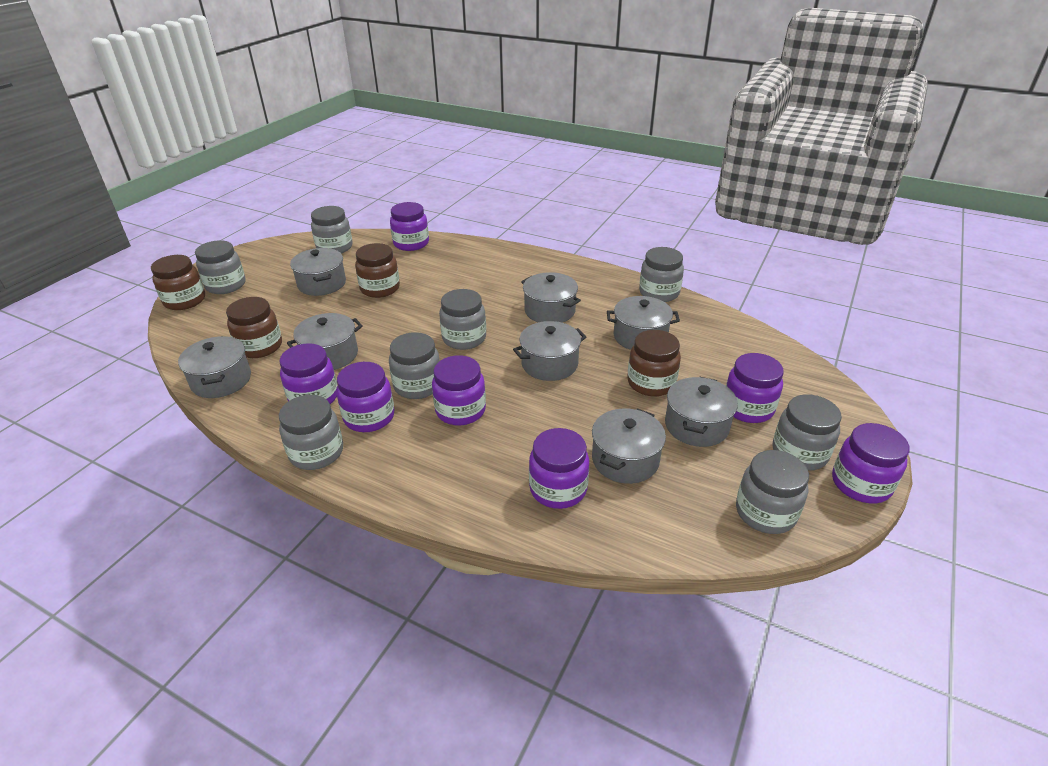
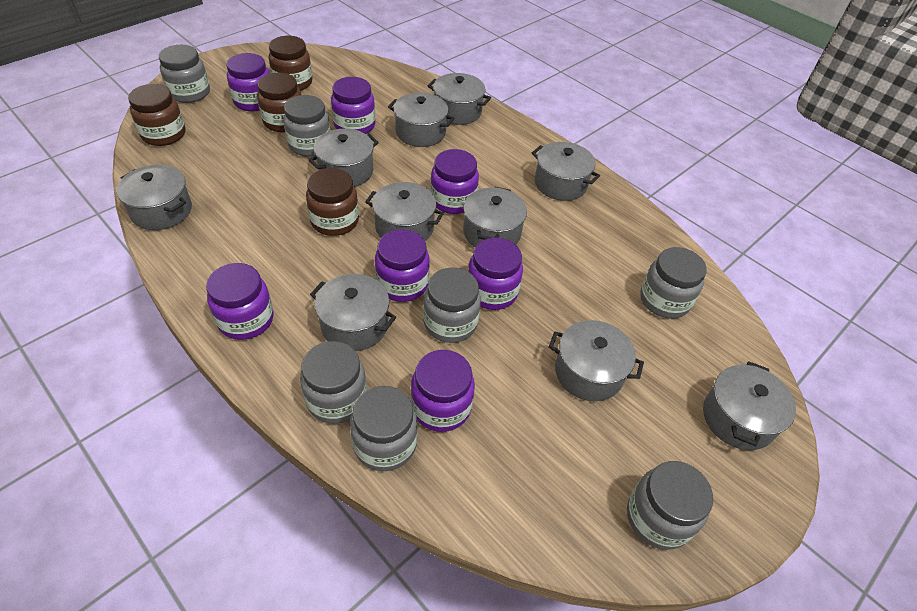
grey jar: [195,240,245,294] [279,395,343,470] [311,206,353,253] [389,332,440,399] [439,289,486,350] [639,247,684,302] [736,450,809,534] [773,394,842,471] = 8 -> [159,45,210,103] [283,95,331,157] [300,341,367,424] [350,386,418,471] [423,268,481,343] [627,461,713,550] [640,247,707,319] = 7
grey pot: [178,336,251,398] [287,313,363,370] [290,248,346,296] [513,321,586,381] [521,272,581,323] [592,408,666,484] [607,296,680,350] [665,377,738,447] = 8 -> [116,165,192,230] [308,129,379,187] [310,274,396,351] [365,182,444,241] [388,93,454,147] [428,73,491,125] [463,187,527,247] [532,142,600,201] [549,320,644,401] [703,362,796,450] = 10

